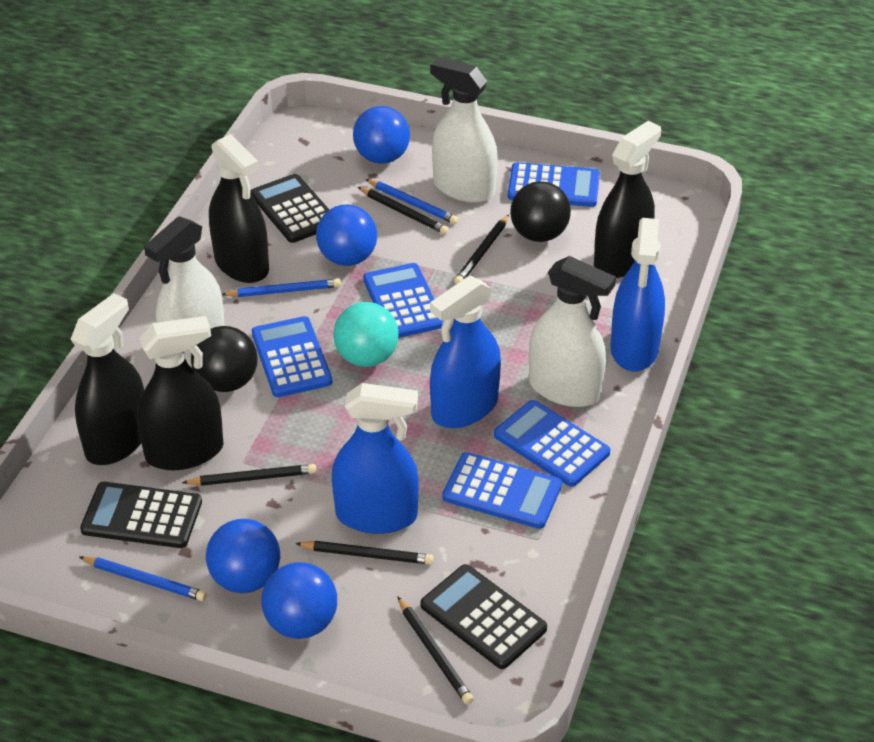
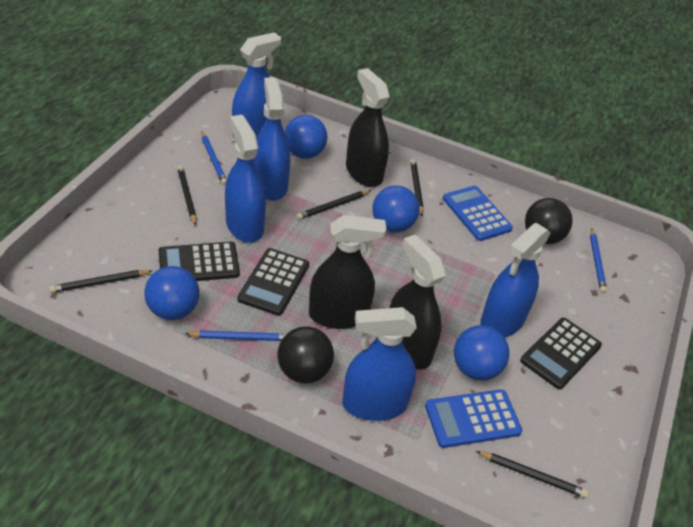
black spray bottle: [70,293,144,465] [137,316,224,470] [209,134,269,283] [594,121,661,278] = 4 -> [309,215,386,329] [346,68,390,187] [389,234,446,370] = 3
blue calculator: [252,316,332,397] [363,263,444,338] [442,452,562,529] [494,400,610,487] [508,162,600,207] = 5 -> [425,389,522,448] [443,186,513,241] = 2
blue spray bottle: [332,383,419,534] [430,276,501,428] [611,218,665,371] = 3 -> [225,115,266,243] [232,32,281,139] [254,77,290,201] [342,307,416,421] [480,223,551,337] = 5
turquoise ball: [333,302,399,367] = 1 -> none = 0
white spray bottle: [144,216,225,367] [430,58,498,203] [529,256,616,407] = 3 -> none = 0

